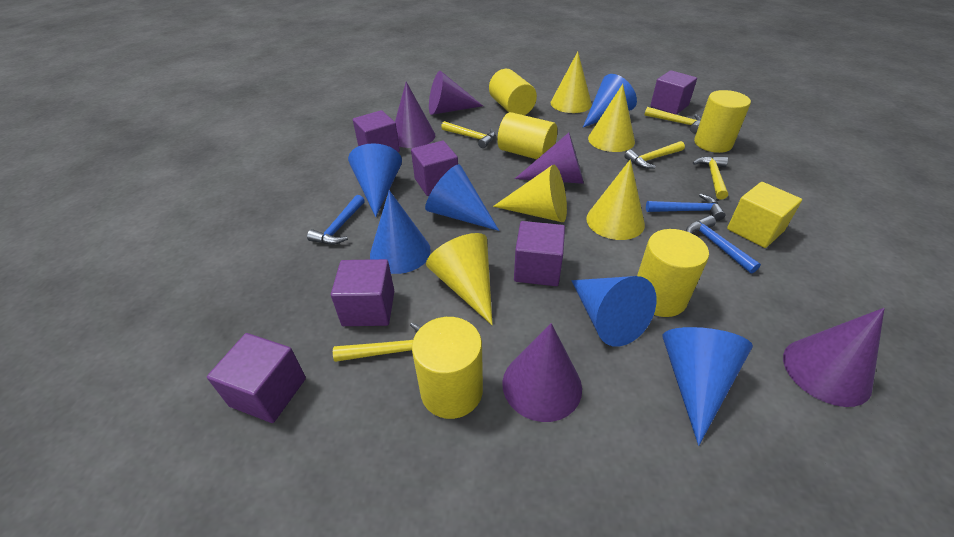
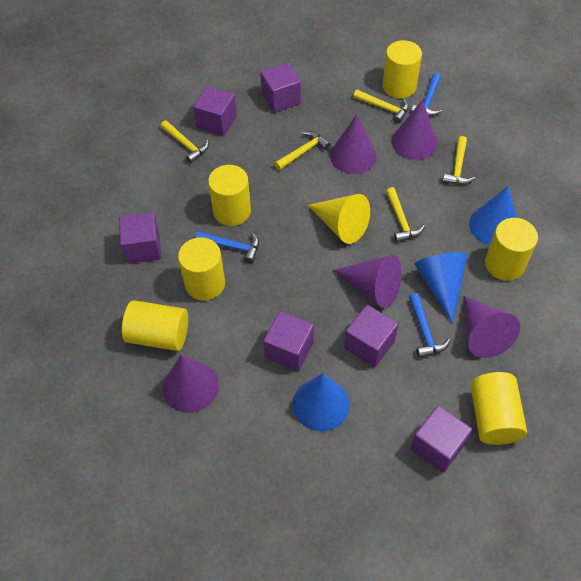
blue cone: [348,143,402,217] [370,190,431,274] [425,164,499,231] [571,276,657,347] [583,74,637,127] [663,327,753,446] = 6 -> [293,373,350,431] [414,252,468,324] [469,186,517,245] = 3
yellow cone: [426,233,493,325] [493,164,567,222] [551,52,592,113] [586,159,645,240] [588,84,635,152] = 5 -> [308,194,370,244] = 1
yellow cube: [727,182,802,248] = 1 -> none = 0
yellow cylinder: [412,317,483,419] [489,69,537,115] [497,112,557,159] [637,229,709,317] [694,90,751,153] = 5 -> [122,300,188,351] [178,238,225,300] [208,165,251,226] [382,40,422,98] [470,372,527,445] [485,218,538,281] = 6

